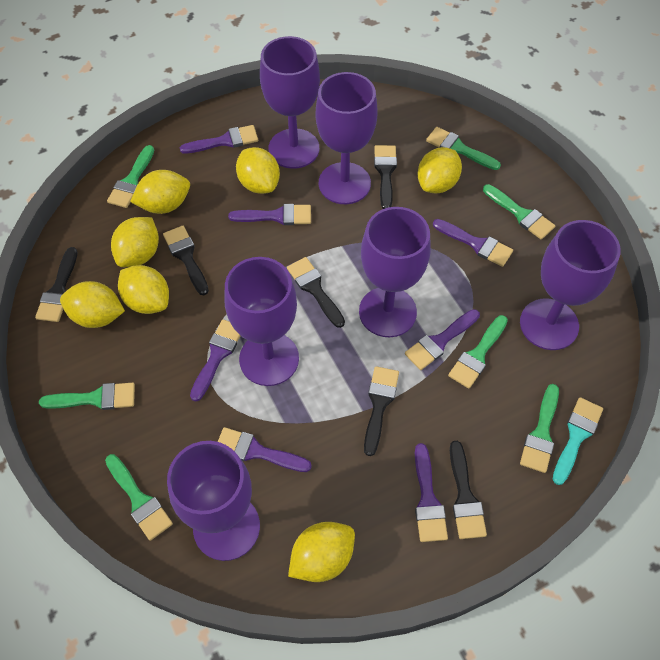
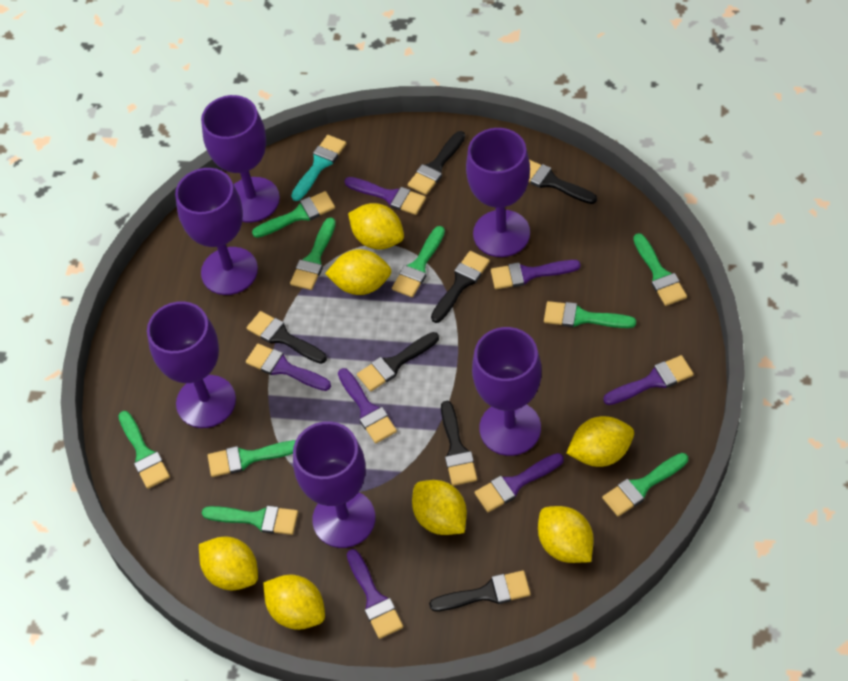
black brush: [35,247,77,322] [163,226,209,295] [287,257,345,328] [364,366,399,456] [374,145,397,209] [450,441,487,539] = 6 -> [247,311,327,364] [357,332,439,392] [408,131,465,195] [429,570,531,611] [431,251,490,323] [441,401,477,486] [529,160,597,204] = 7
green brush: [39,383,135,410] [105,454,173,541] [107,145,154,208] [426,127,501,170] [448,315,508,389] [483,184,555,240] [520,384,559,473] = 7 -> [118,411,170,489] [202,505,298,535] [208,440,296,477] [252,191,335,238] [290,217,336,290] [392,226,445,297] [544,301,636,328] [602,453,688,516] [633,233,687,306] = 9

